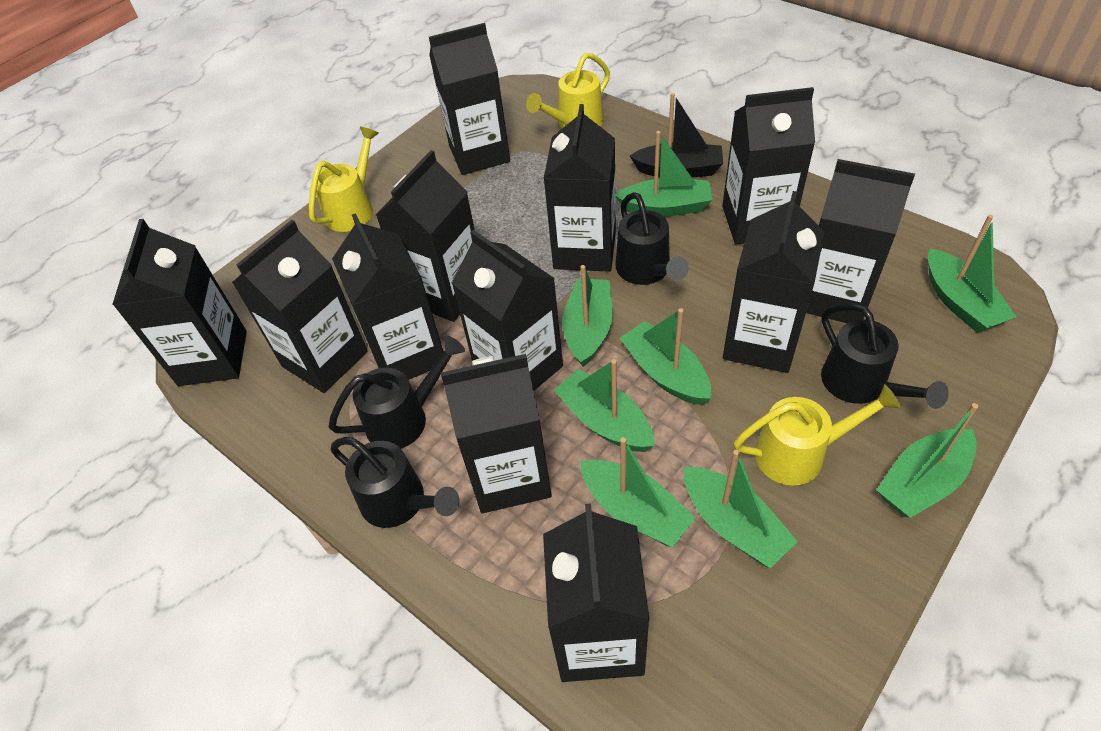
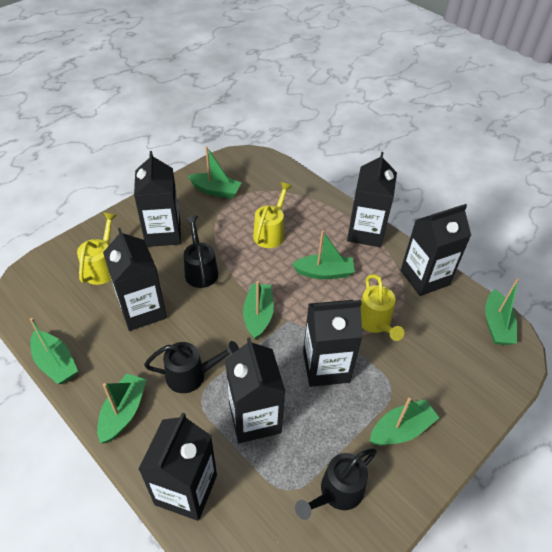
black boat: [630,93,723,178] = 1 -> none = 0
black carton: [112,219,247,386] [232,220,367,393] [332,213,444,380] [376,150,475,322] [429,23,510,175] [441,354,552,513] [451,230,563,391] [543,503,650,682] [544,104,616,272] [722,87,815,244] [723,191,824,373] [806,159,915,323] = 12 -> [103,228,167,331] [134,151,181,247] [138,413,217,521] [225,337,285,443] [303,300,362,387] [347,152,397,247] [400,204,471,296] = 7
black watering can: [329,336,465,449] [331,437,460,528] [615,192,689,285] [821,303,949,409] = 4 -> [144,341,239,393] [184,216,218,288] [295,448,377,520] = 3
green boat: [554,359,654,452] [563,265,613,367] [580,437,696,547] [615,131,712,217] [620,308,711,405] [684,450,798,568] [877,403,978,518] [928,215,1017,333] = 8 -> [30,318,78,384] [97,373,147,443] [188,146,241,198] [243,281,274,340] [292,230,355,279] [370,398,439,445] [485,278,519,345] = 7

